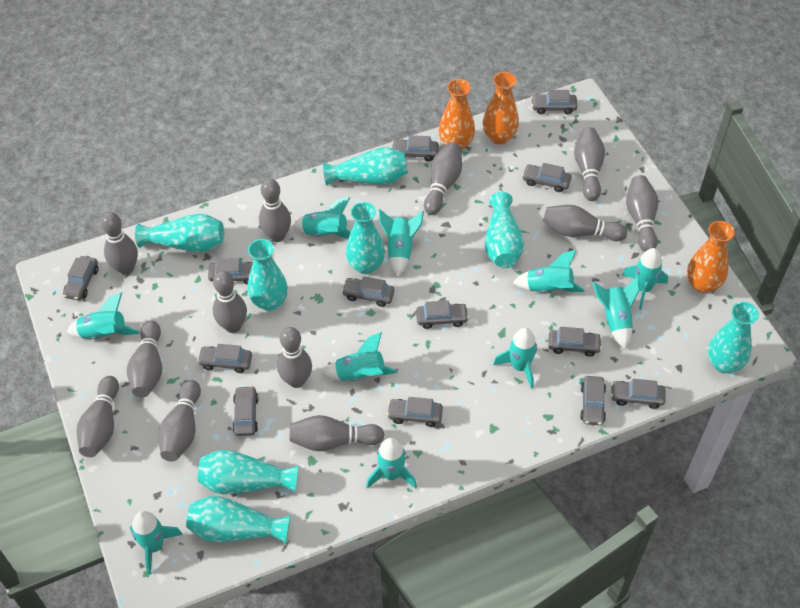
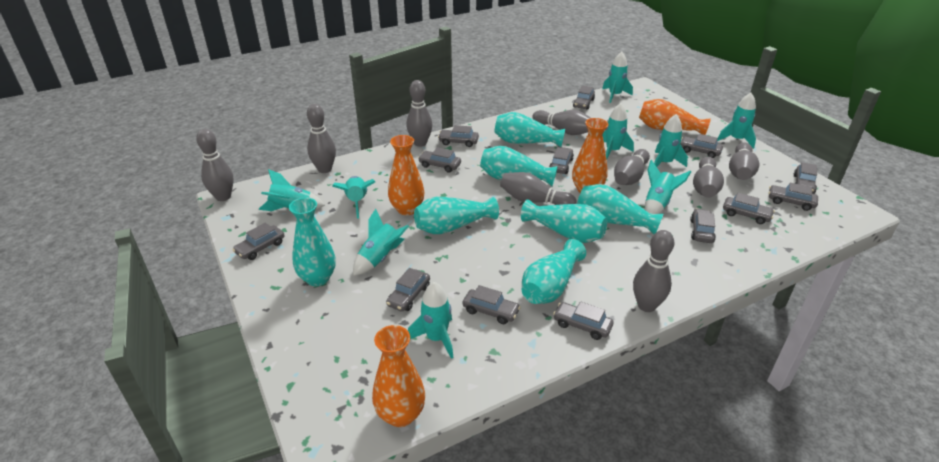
grey bowling pin: [77,376,119,457] [101,212,138,275] [127,321,162,397] [158,380,201,462] [213,271,247,333] [259,179,291,242] [277,327,312,388] [290,415,384,451] [424,142,462,215] [543,205,627,241] [574,127,605,201] [626,175,658,252] = 12 -> [196,129,234,201] [307,104,336,173] [406,80,432,147] [500,172,577,205] [532,110,591,135] [614,149,650,185] [633,230,675,312] [693,157,724,198] [729,142,759,180] = 9
orange vase: [439,79,475,151] [483,72,519,145] [687,221,735,293] = 3 -> [372,325,425,427] [388,135,424,215] [572,118,609,193] [639,99,711,135] = 4
turquoise rocket: [66,292,140,339] [130,511,183,574] [292,197,351,239] [322,332,398,381] [366,438,417,489] [379,209,424,277] [493,328,537,389] [513,250,585,293] [593,277,639,350] [622,248,668,310] = 10 -> [259,169,325,211] [332,176,375,219] [353,209,409,276] [408,282,454,359] [602,52,633,103] [602,103,634,160] [645,160,691,214] [654,114,688,167] [717,93,756,149] = 9
turquoise vase: [135,214,224,252] [186,496,290,544] [198,450,298,494] [248,239,288,311] [323,147,407,186] [346,202,385,274] [485,192,524,268] [708,302,759,373] = 8 -> [289,198,336,286] [414,197,499,234] [480,146,558,186] [494,112,565,147] [521,199,607,243] [522,239,586,304] [577,184,664,234] = 7

